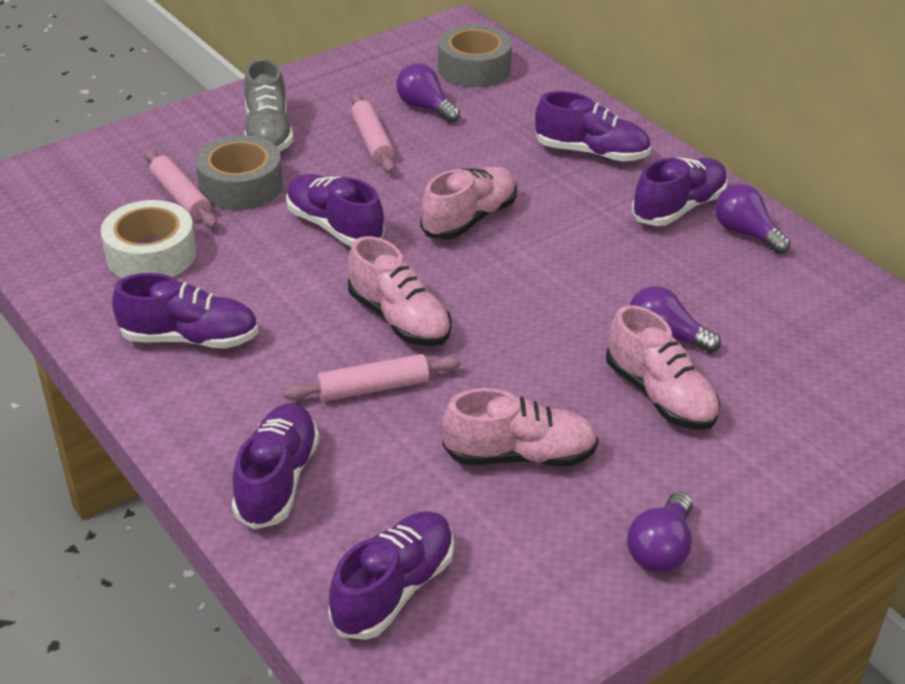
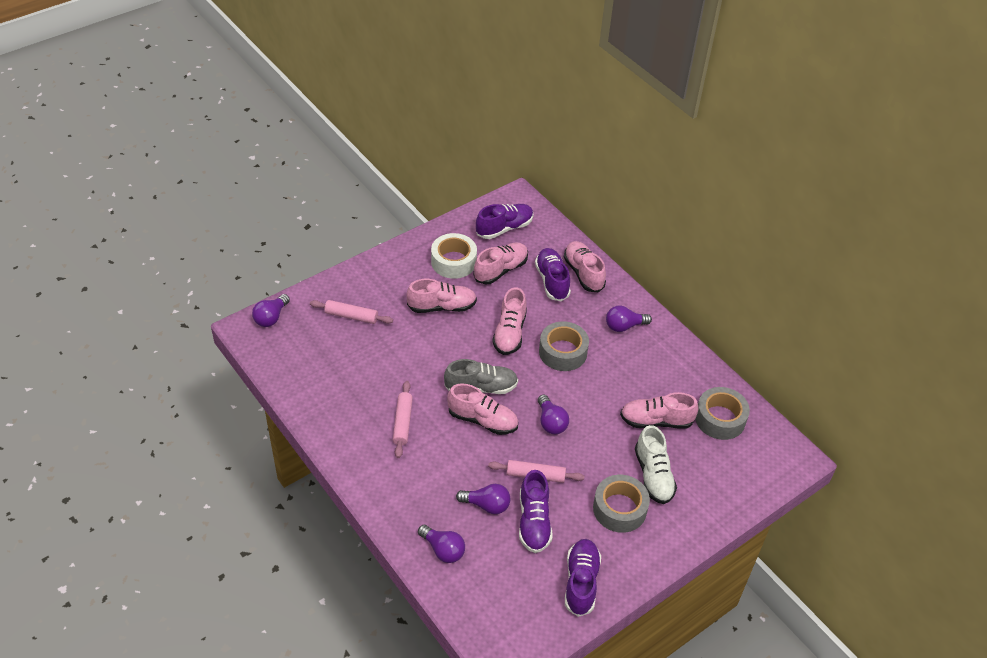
grey tape: [196,135,283,210] [438,25,512,87] = 2 -> [539,321,589,371] [593,475,650,533] [695,387,750,440] = 3
pink shoe: [348,236,452,346] [420,167,517,240] [442,388,599,467] [606,305,720,430] = 4 -> [406,279,477,313] [447,383,518,435] [473,242,528,285] [492,287,527,355] [564,241,606,292] [620,392,698,429] = 6
purple light bulb: [396,63,460,123] [627,492,693,573] [630,286,721,353] [715,184,790,254] = 4 -> [252,294,290,327] [418,525,465,563] [456,484,510,514] [538,395,569,434] [606,306,652,332] = 5
purple shoe: [112,273,258,349] [232,403,319,529] [286,174,385,247] [328,511,454,640] [535,91,651,161] [631,157,728,226] = 6 -> [476,204,534,239] [519,470,552,553] [535,248,571,301] [565,539,601,617] = 4
white shoe: none = 0 -> [635,425,677,504] = 1

